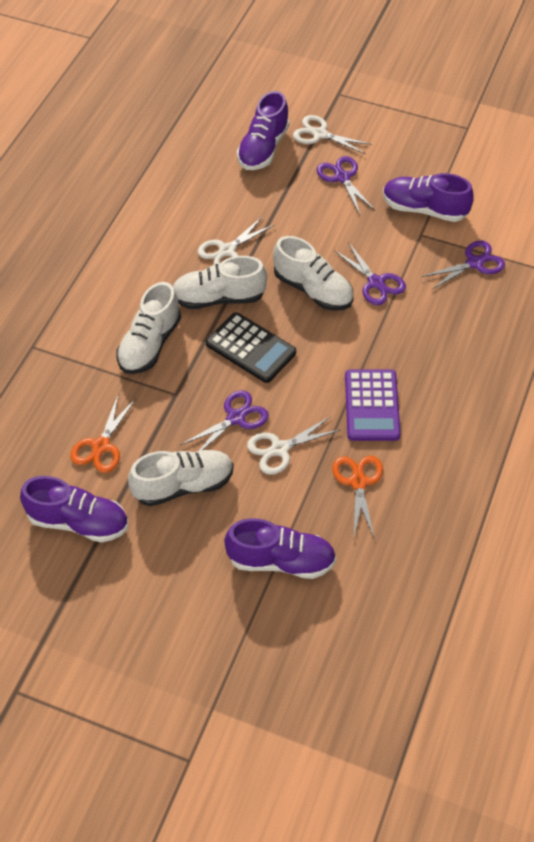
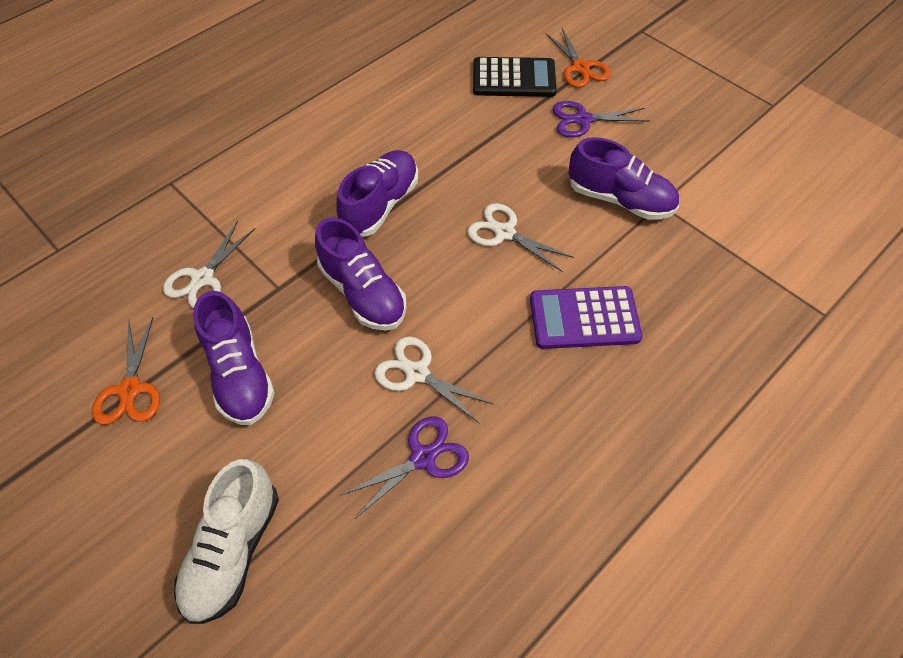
purple scissors: [180,390,269,451] [316,156,375,215] [334,242,406,305] [422,241,505,290] = 4 -> [341,416,469,519] [552,101,650,137] = 2
white shoe: [116,282,181,374] [128,450,233,506] [173,256,267,309] [273,236,354,311] = 4 -> [174,459,279,624] = 1

